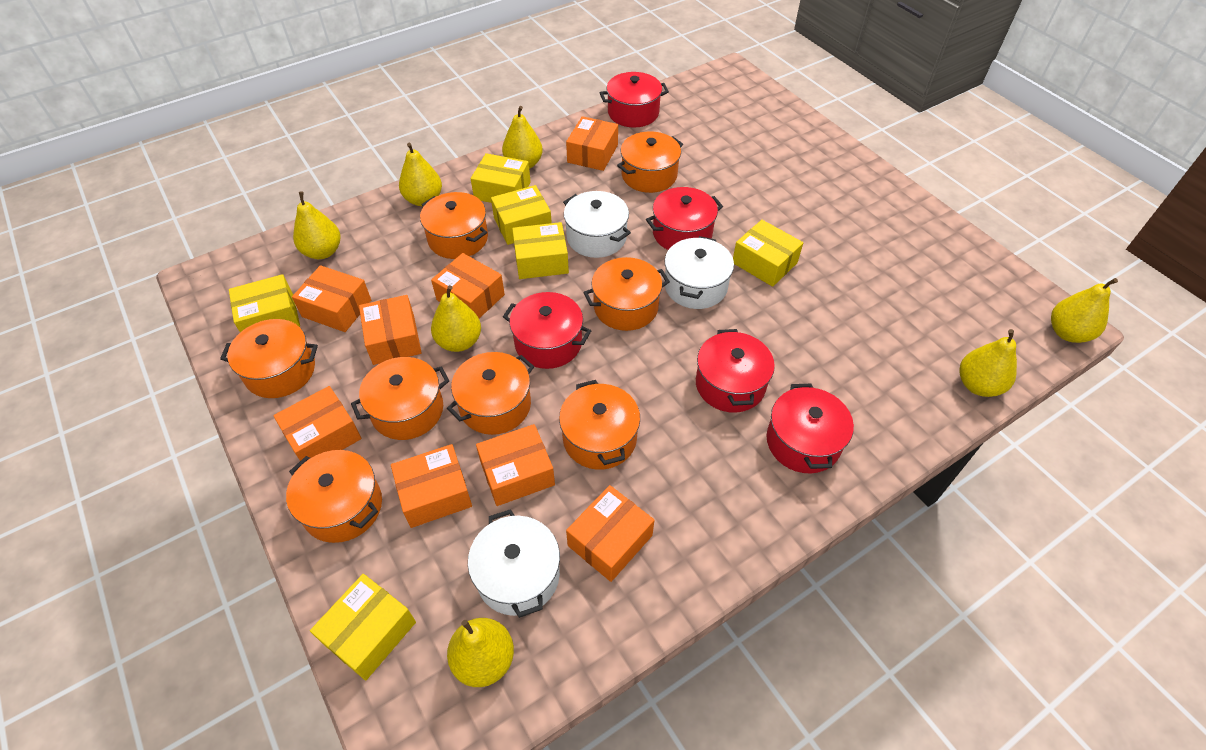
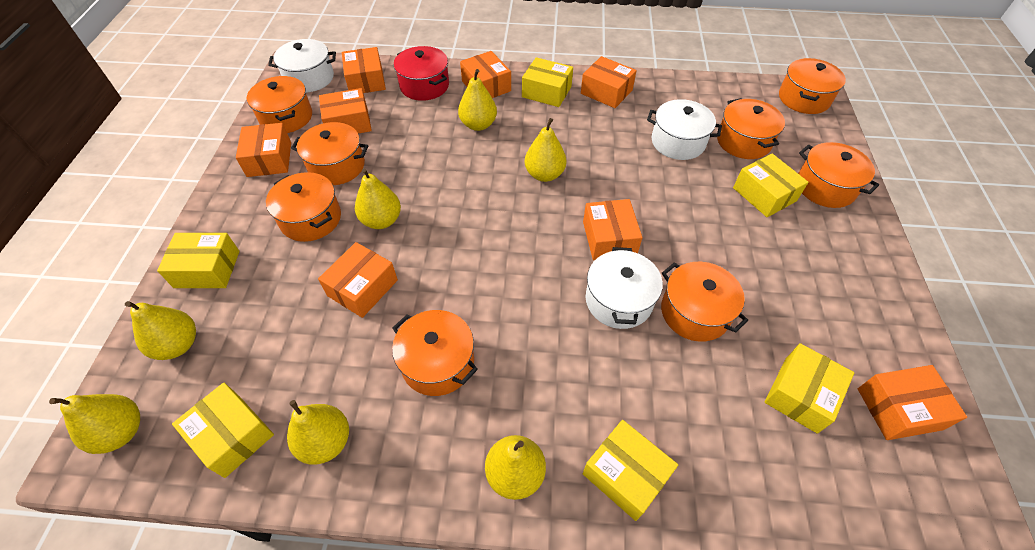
red pot: [503,292,591,369] [600,72,669,127] [646,187,723,250] [696,329,775,413] [766,384,854,473] = 5 -> [394,46,449,101] = 1

